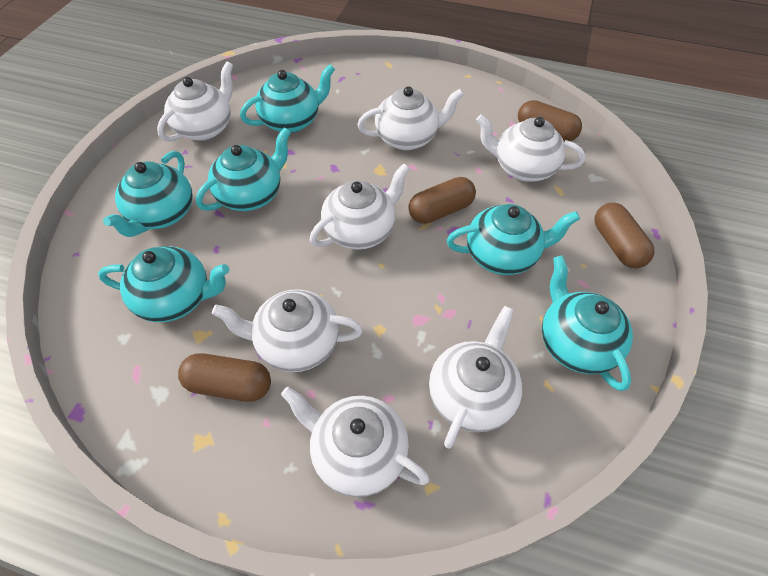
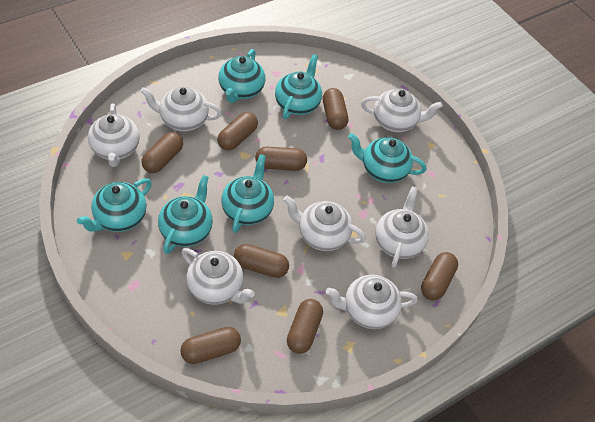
brown capsule: [178,353,271,402] [408,177,476,224] [518,100,582,141] [595,203,654,268] = 4 -> [141,132,183,173] [180,327,241,364] [217,112,258,151] [234,244,289,278] [255,147,307,171] [287,299,323,354] [323,88,348,130] [421,252,458,300] = 8

